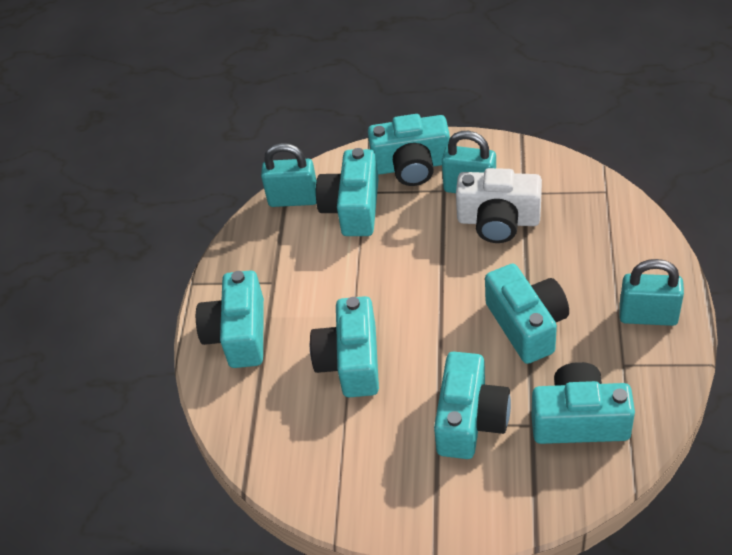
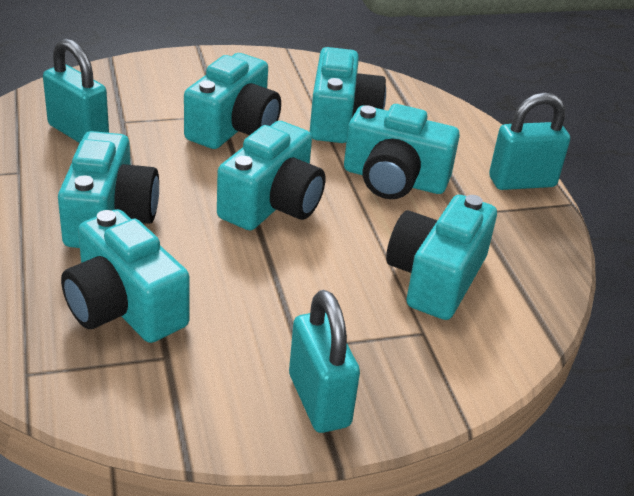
white camera: [456,168,542,243] = 1 -> none = 0

